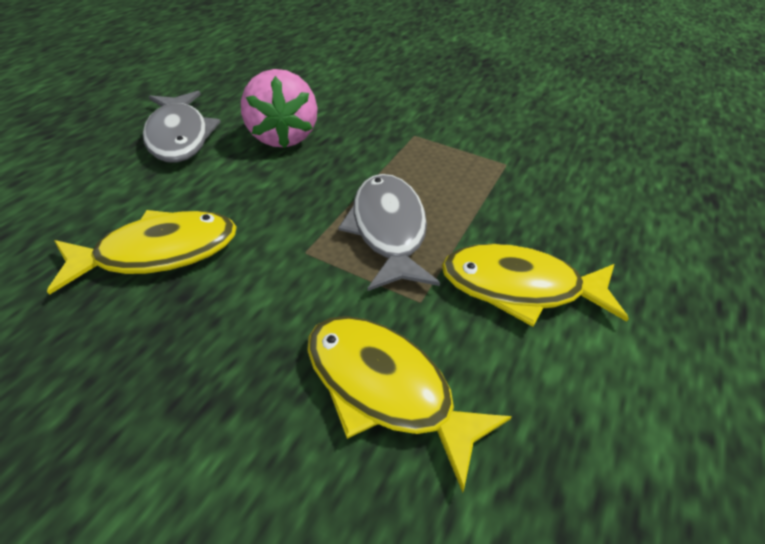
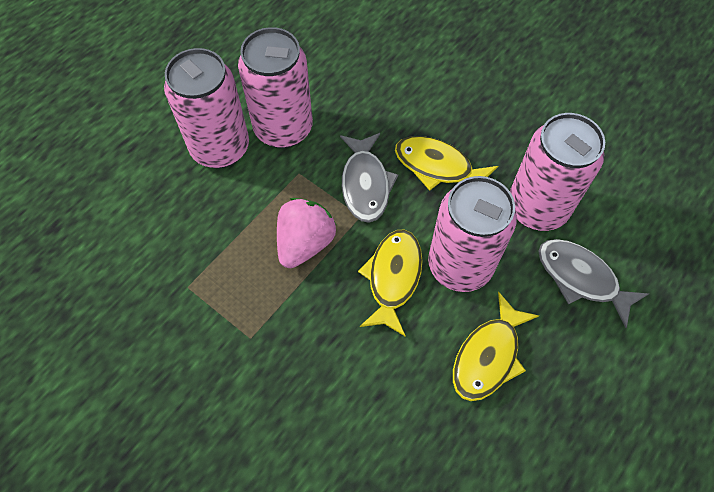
pink can: none = 0 -> [164,48,249,169] [238,27,313,148] [428,176,517,292] [510,113,605,231] = 4

